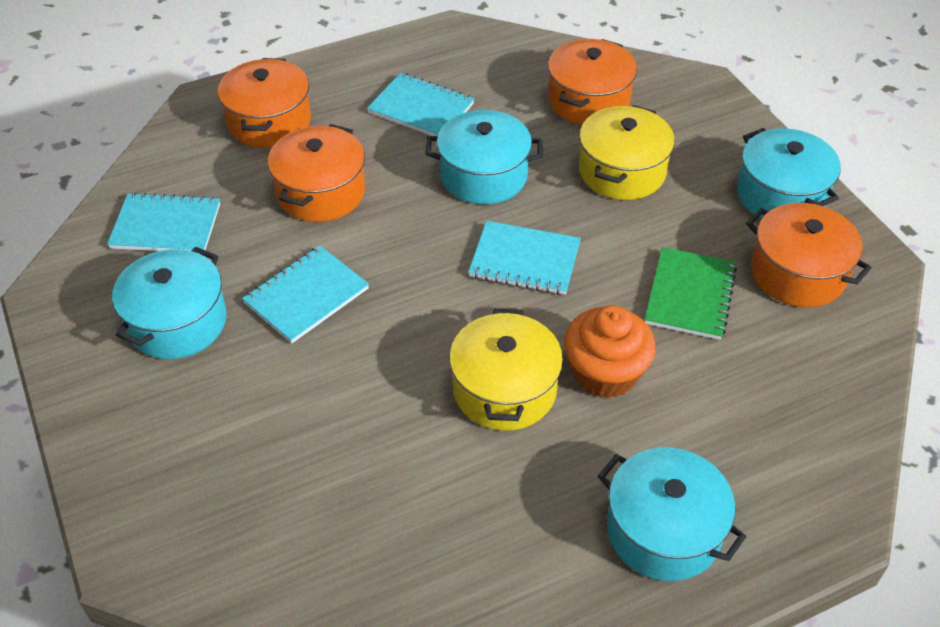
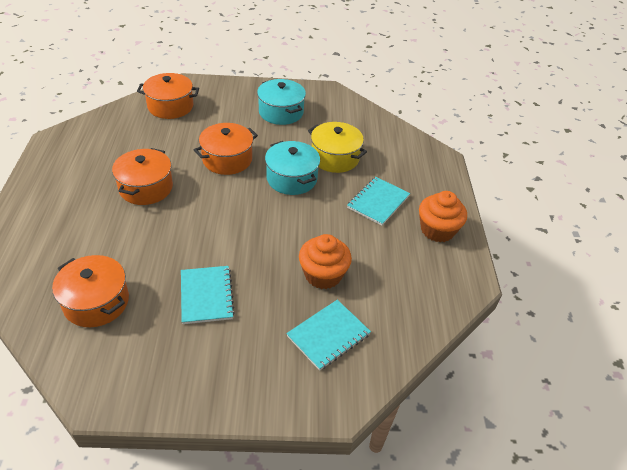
green notebook: [644,247,737,340] = 1 -> none = 0
orange cupcake: [564,305,656,399] = 1 -> [299,234,352,289] [419,191,467,242] = 2
turquoise notebook: [107,192,220,251] [242,246,369,343] [367,73,474,136] [468,221,581,295] = 4 -> [181,266,235,324] [286,300,371,371] [347,177,410,226] = 3
turquoise pot: [112,247,227,359] [425,110,543,204] [598,447,746,581] [737,128,841,219] = 4 -> [257,79,306,125] [265,141,320,195] = 2
yellow pot: [449,309,563,431] [579,105,675,200] = 2 -> [308,122,367,173] = 1

